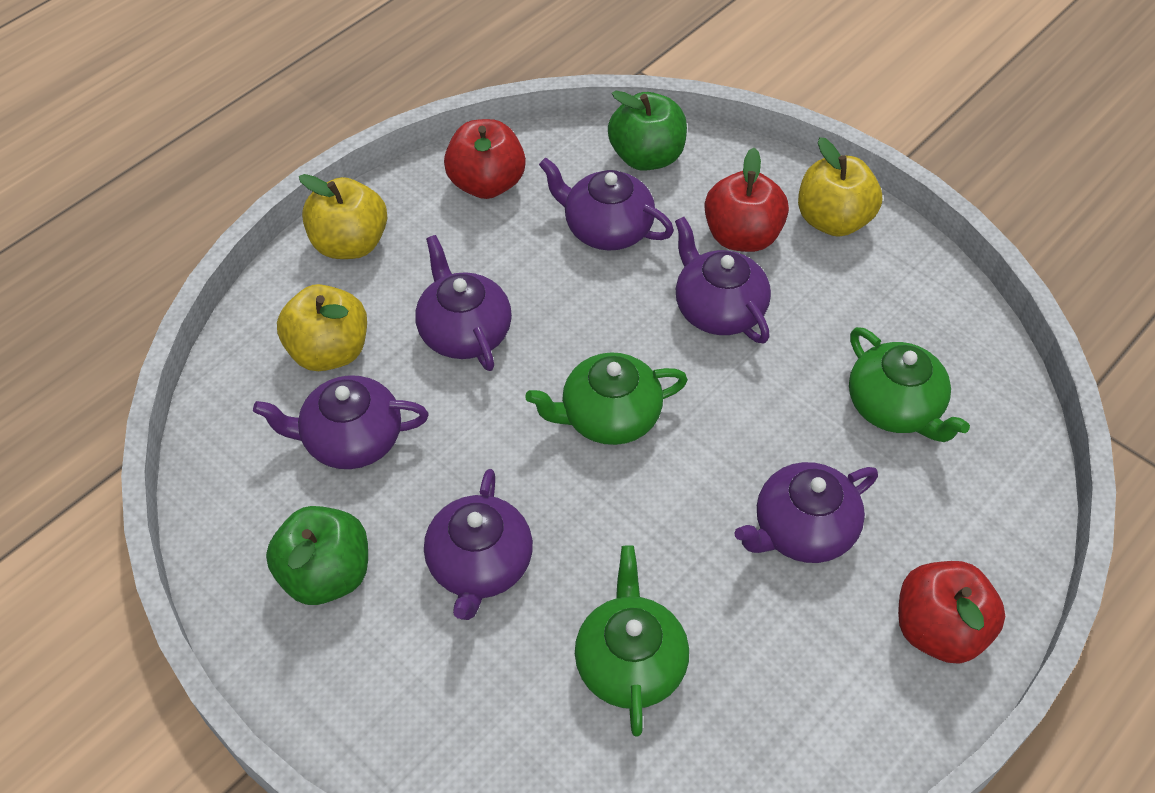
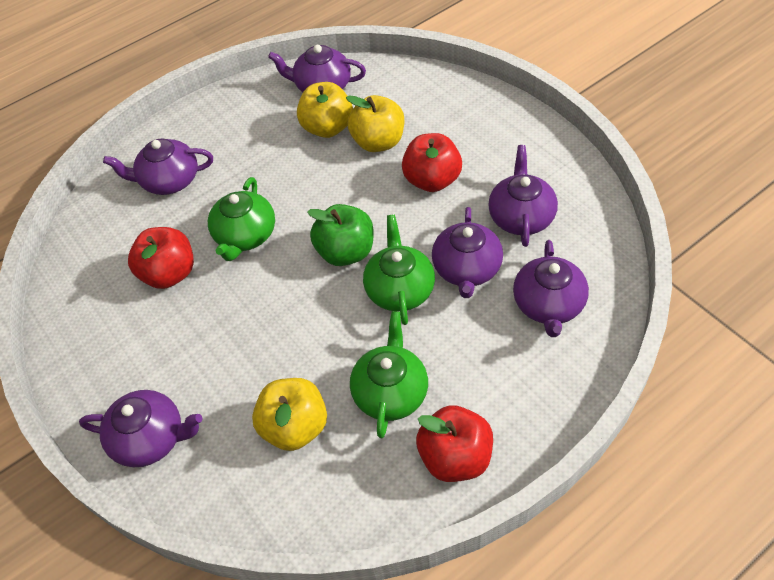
green apple: [266,506,368,605] [608,91,687,171] = 2 -> [307,204,373,266] = 1

